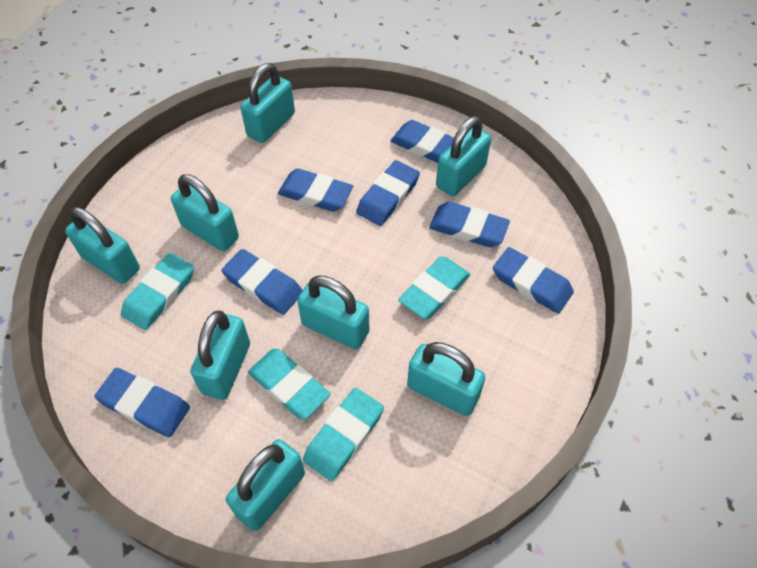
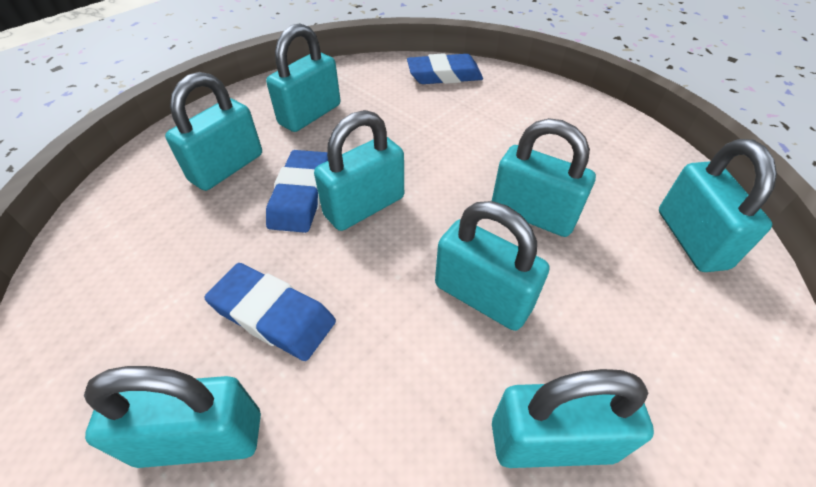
blue eraser: [94,368,190,437] [222,249,303,315] [278,168,353,212] [356,160,420,226] [390,120,454,163] [429,202,510,247] [493,247,574,314] = 7 -> [204,263,336,361] [266,150,328,233] [407,53,483,84] = 3
turquoise eraser: [121,253,194,330] [248,349,330,420] [303,388,384,482] [398,256,471,319] = 4 -> none = 0

